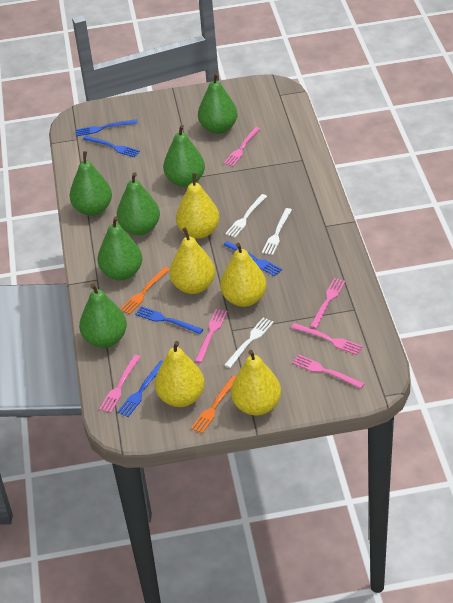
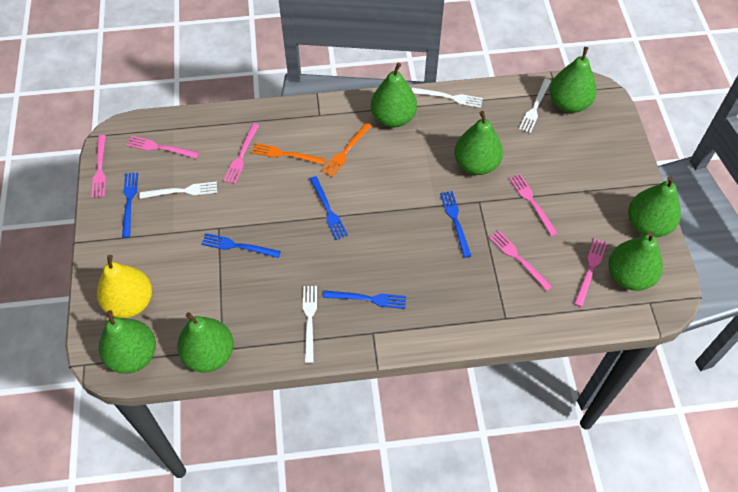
green pear: [69,151,112,216] [79,284,127,348] [97,216,142,280] [117,172,160,235] [163,125,205,187] [198,73,238,134] = 6 -> [99,310,156,374] [177,312,234,372] [371,63,417,127] [454,111,503,175] [550,47,597,113] [608,231,663,291] [628,176,681,237] = 7
white fork: [225,194,267,238] [225,317,274,368] [262,208,292,255] = 3 -> [139,182,217,199] [303,286,317,363] [412,88,483,108] [519,79,551,133] = 4
yellow pear: [155,341,205,407] [170,227,215,294] [176,173,220,239] [220,243,267,307] [231,350,281,416] = 5 -> [97,255,152,318] = 1

